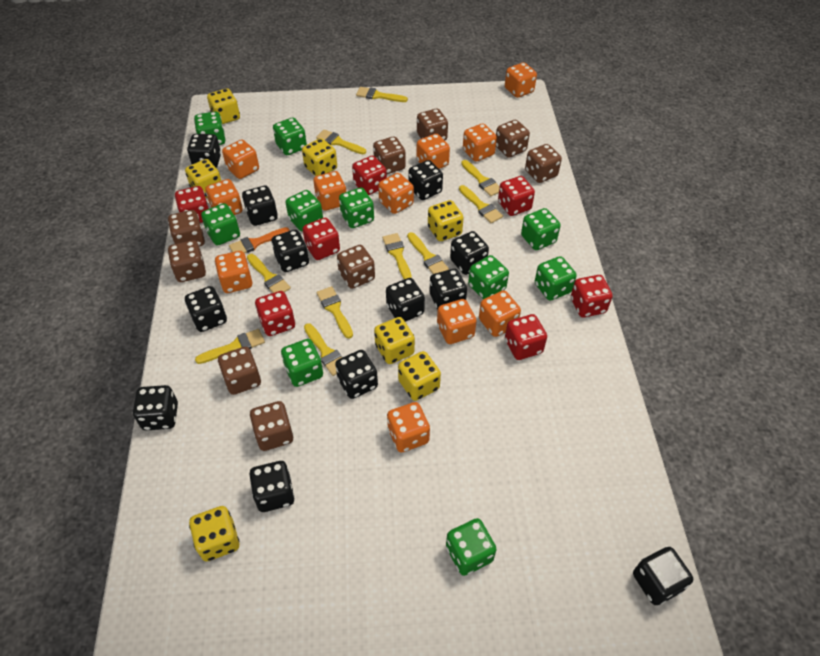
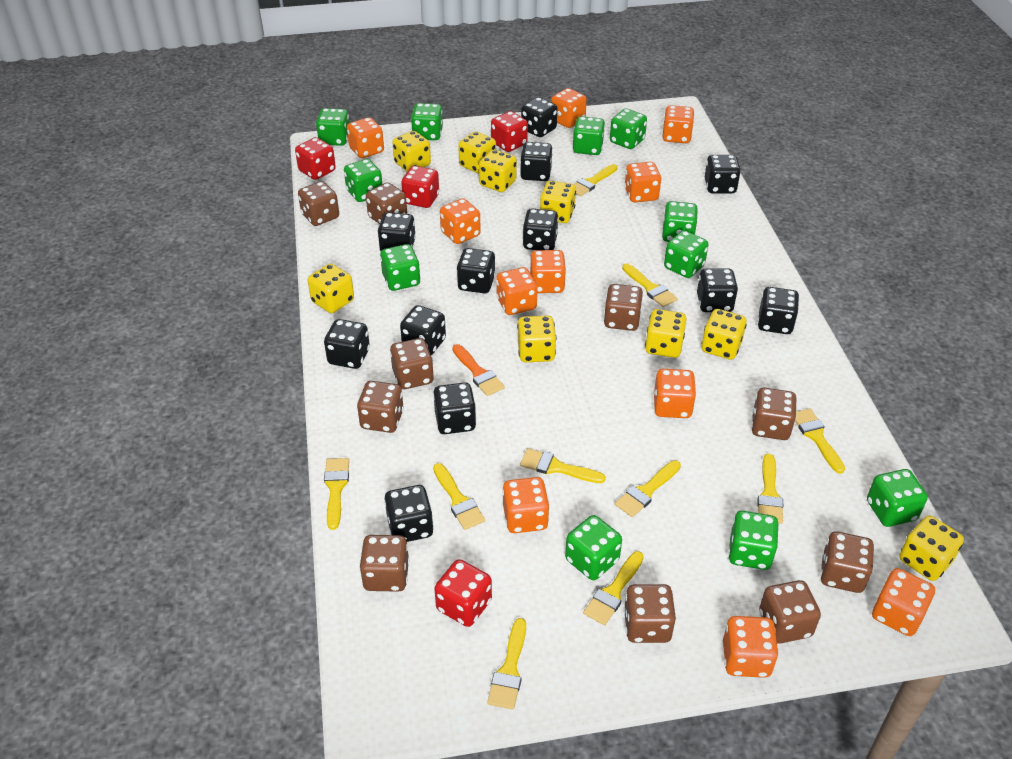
brown dice: [168,210,205,246] [168,240,206,282] [218,347,261,395] [250,401,294,451] [337,245,375,289] [373,136,406,174] [417,108,448,140] [496,120,530,158] [525,144,562,183] = 9 -> [298,181,339,226] [357,381,404,433] [359,535,409,592] [366,182,407,224] [390,338,434,389] [604,284,643,331] [624,584,676,643] [751,388,796,440] [759,580,821,644] [820,531,874,593] = 10
green dice: [194,111,226,145] [201,203,240,245] [273,118,307,155] [281,339,323,387] [285,190,323,232] [339,188,374,228] [446,518,497,576] [468,255,509,299] [521,208,561,250] [535,256,577,301] = 10 -> [316,108,349,146] [344,159,382,202] [380,244,420,291] [411,103,443,140] [565,515,622,580] [573,116,605,155] [610,108,647,149] [662,201,698,242] [664,230,708,278] [728,511,779,570] [867,469,928,527] = 11
red dice: [175,186,209,223] [255,291,295,336] [303,218,340,260] [352,156,387,195] [498,176,535,216] [505,314,547,360] [571,275,613,317] = 7 -> [295,137,336,180] [401,166,439,208] [434,559,492,627] [491,111,528,152] = 4
yellow dice: [185,159,221,198] [189,506,239,561] [207,88,240,124] [302,138,337,176] [374,317,415,364] [398,351,441,401] [428,200,464,241] = 7 -> [308,264,354,313] [392,131,431,171] [458,132,496,173] [479,150,517,192] [517,315,557,362] [540,181,576,223] [645,309,687,358] [701,309,747,360] [899,516,964,581] = 9

